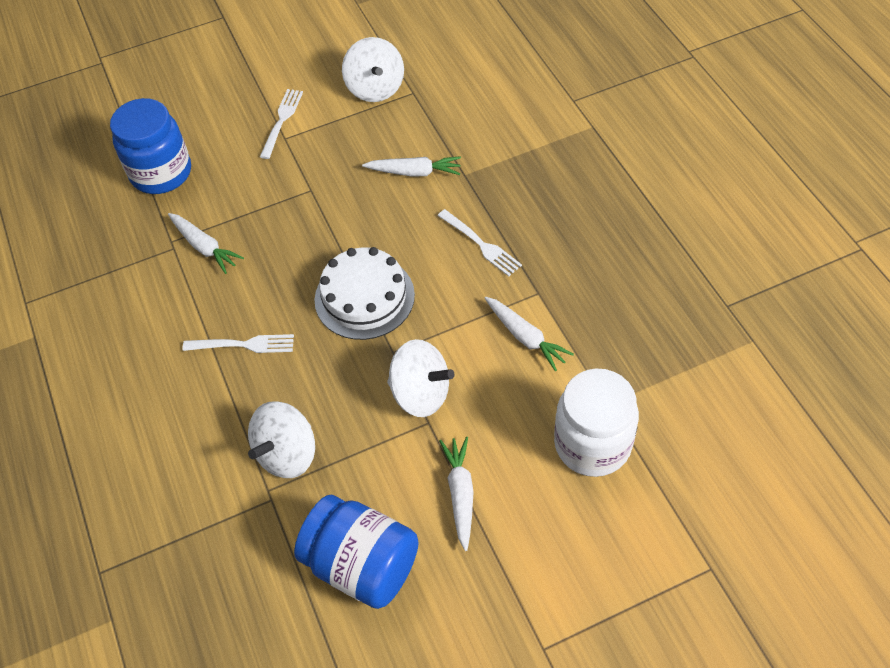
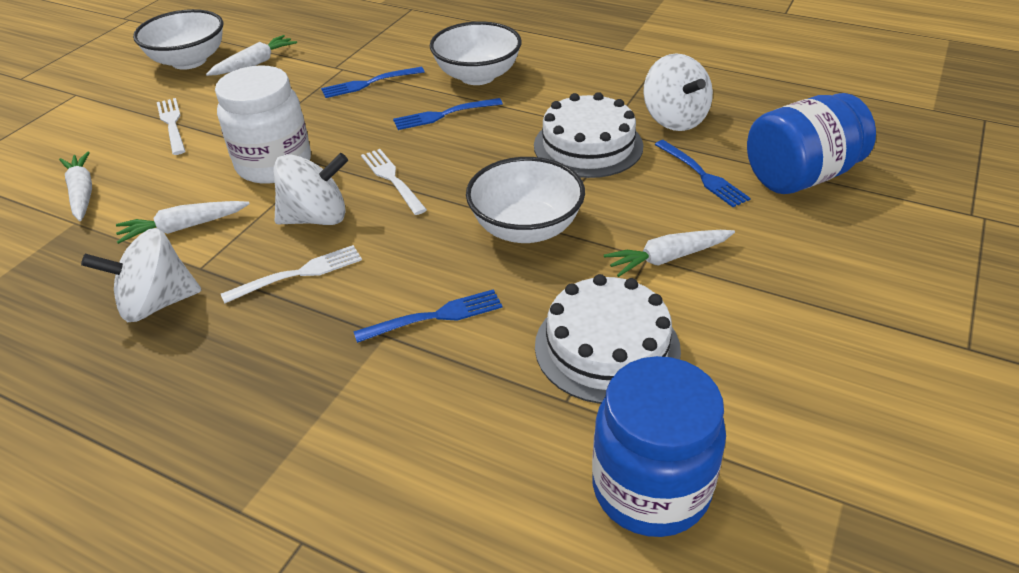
blue fork: none = 0 -> [321,67,424,98] [353,289,502,343] [393,98,503,130] [654,140,751,207] = 4
white bowl: none = 0 -> [133,9,223,70] [430,21,522,85] [466,157,585,243] = 3
white cake: [315,247,415,340] = 1 -> [534,92,643,178] [535,274,681,404] = 2

